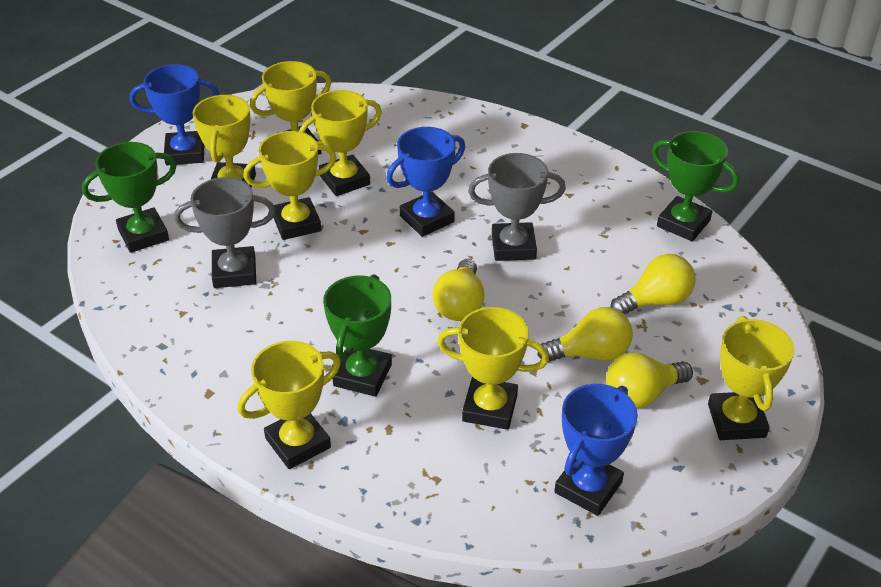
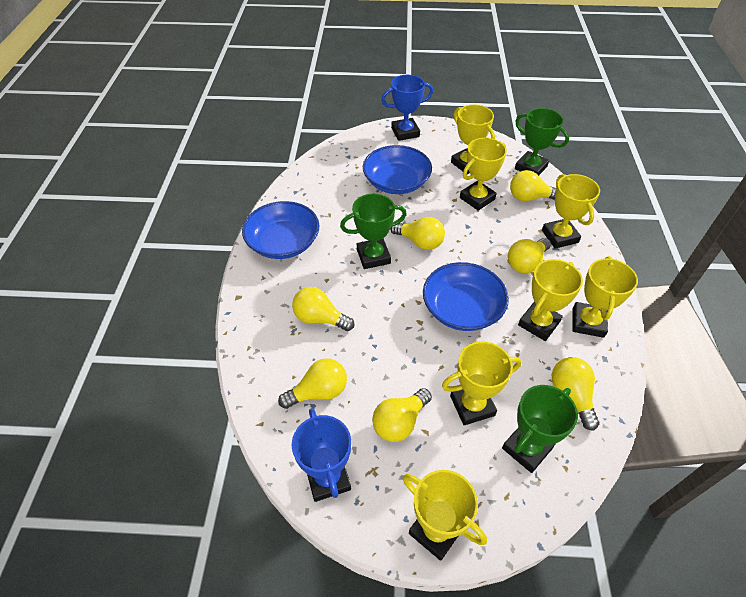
blue bowl: none = 0 -> [242,201,319,259] [363,145,432,194] [423,262,509,331] = 3
blue trophy: [130,64,219,165] [386,127,465,237] [554,384,638,516] = 3 -> [292,408,351,502] [381,75,433,141] = 2
grey trophy: [174,177,275,288] [468,153,566,261] = 2 -> none = 0
yellow light bulb: [433,259,485,321] [537,307,633,362] [606,352,693,408] [610,254,696,315] = 4 -> [278,358,347,409] [292,287,354,331] [372,388,432,442] [390,217,445,250] [508,238,551,273] [510,170,556,201] [552,357,599,431] = 7

